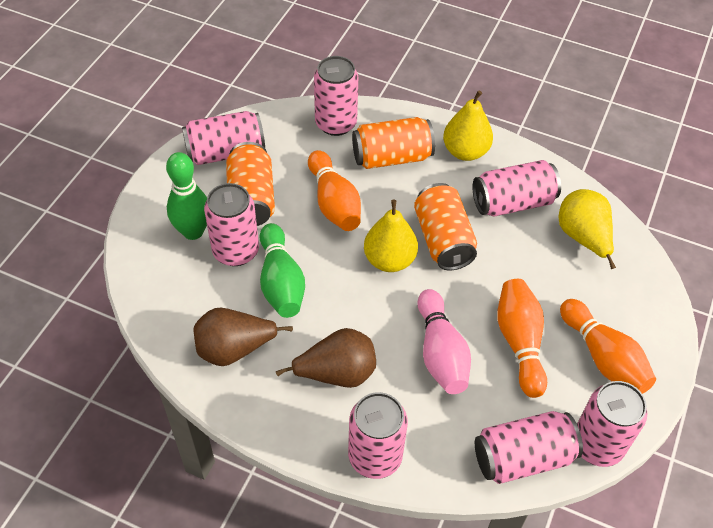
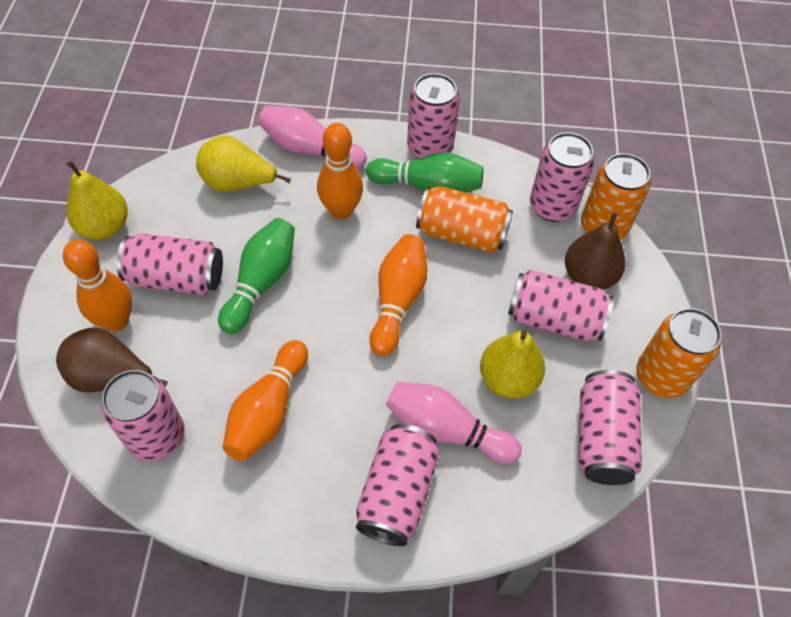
orange bowling pin: [308,150,361,231] [497,279,547,398] [560,299,656,394] = 3 -> [63,239,132,331] [222,340,308,461] [317,123,363,220] [370,234,428,356] = 4
pink bowling pin: [417,289,471,394] = 1 -> [258,105,367,170] [386,382,522,464] = 2

